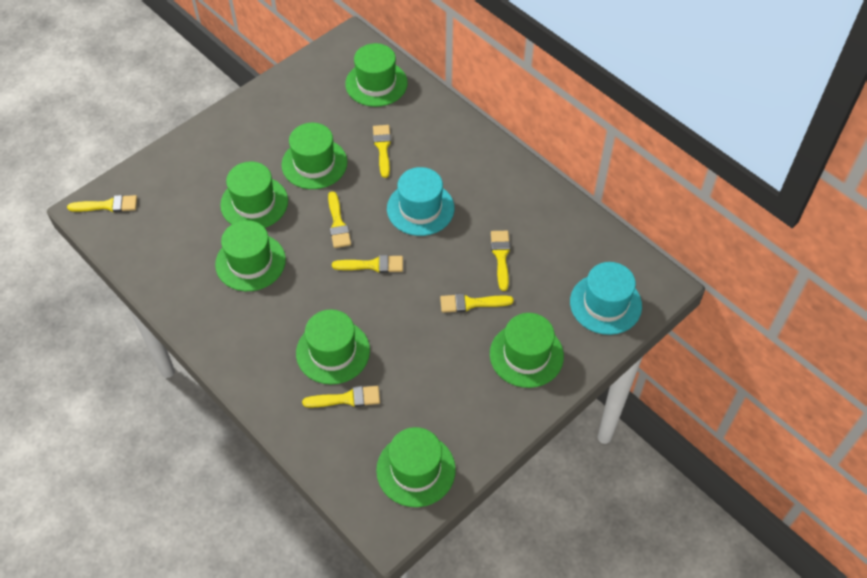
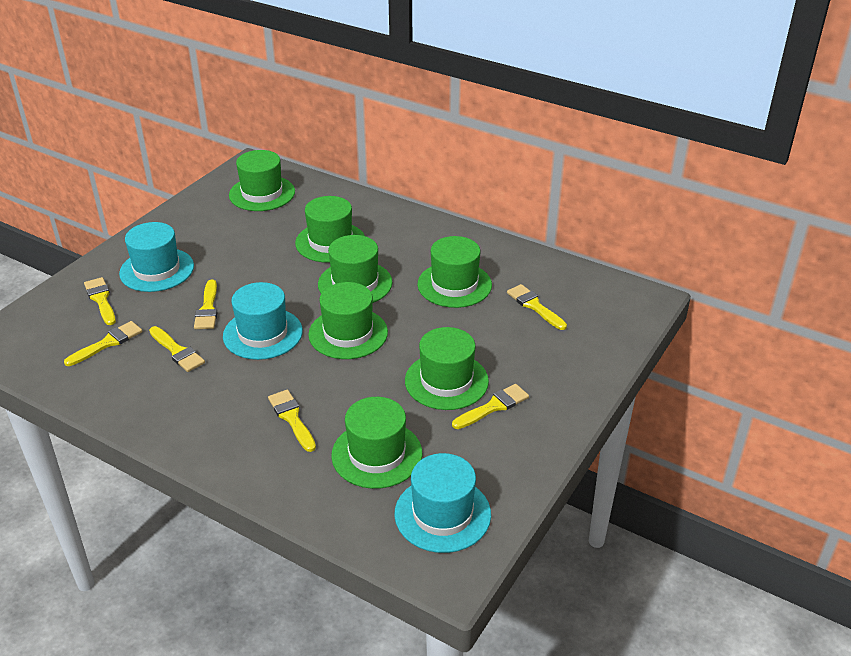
turquoise hat: [387,167,454,236] [570,262,642,335] = 2 -> [119,222,194,292] [223,282,303,360] [394,453,491,553] = 3

